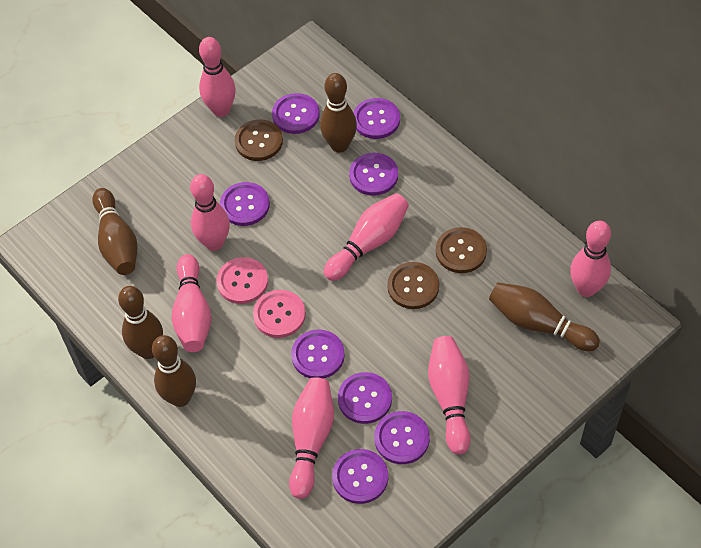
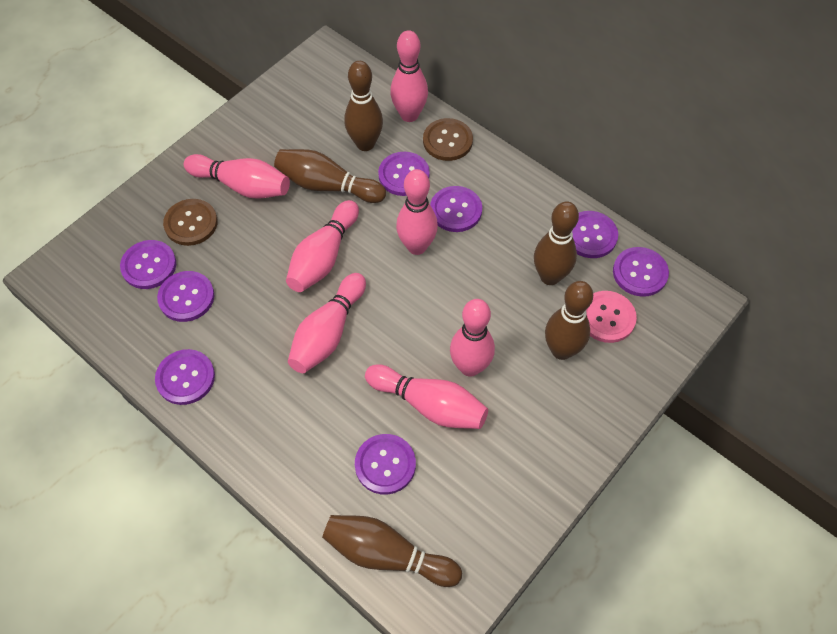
brown button: [234,119,283,161] [387,262,439,309] [436,227,487,273] = 3 -> [163,199,218,246] [423,118,473,161] = 2
pink button: [216,257,268,304] [253,290,306,338] = 2 -> [586,291,637,343] = 1

